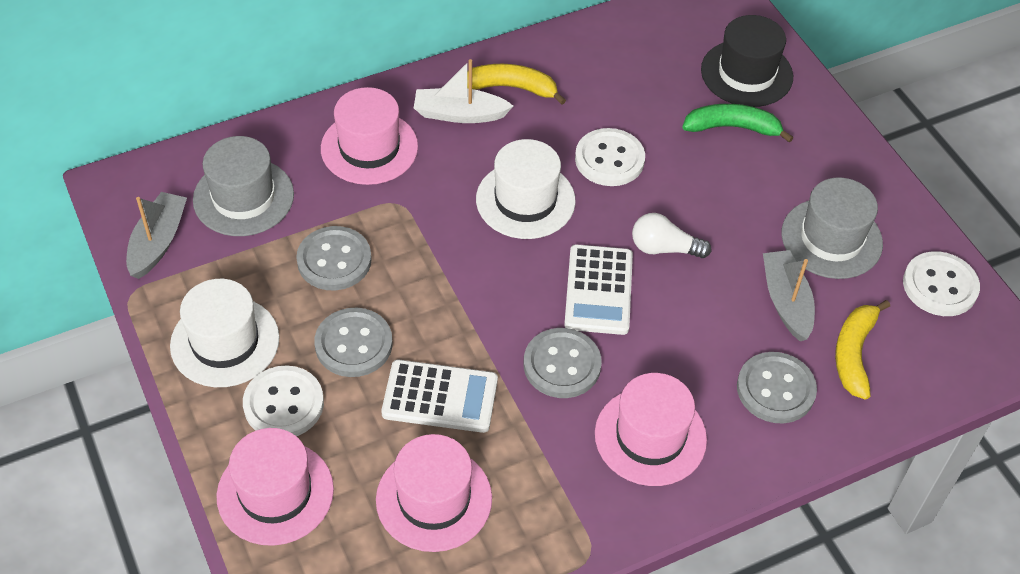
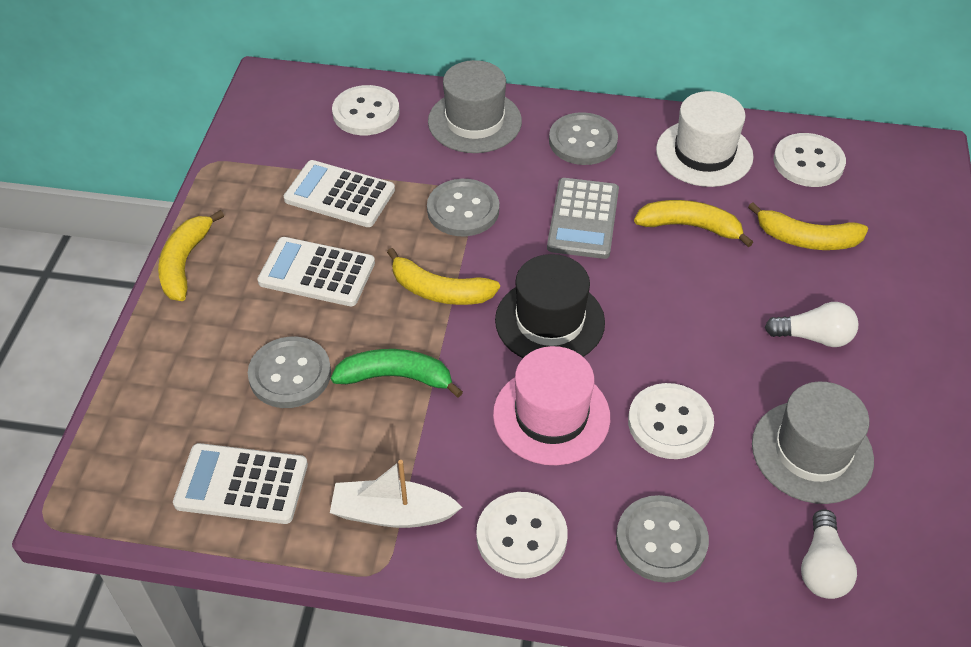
grey boat: [126,192,187,279] [763,250,815,341] = 2 -> none = 0
grey calculator: none = 0 -> [547,178,619,259] = 1
pink hat: [216,428,334,546] [321,87,418,185] [376,434,492,552] [595,373,707,486] = 4 -> [493,346,610,465] = 1
white button: [243,365,324,436] [575,128,645,186] [903,251,980,316] = 3 -> [332,85,400,135] [476,492,568,579] [628,383,714,459] [774,133,846,187] = 4
white calculator: [381,360,498,433] [564,244,633,335] = 2 -> [173,443,308,524] [257,237,375,306] [284,160,395,227] = 3
white hat: [170,279,280,387] [476,139,576,239] = 2 -> [656,91,753,187] = 1
white light bulb: [632,213,711,258] = 1 -> [765,302,859,347] [801,510,857,599] = 2
yellow banana: [467,64,566,105] [835,300,890,400] = 2 -> [158,210,224,301] [387,248,500,305] [634,200,753,247] [748,203,868,250] = 4

